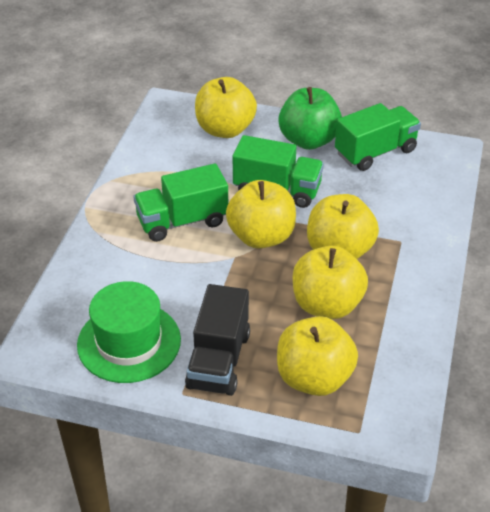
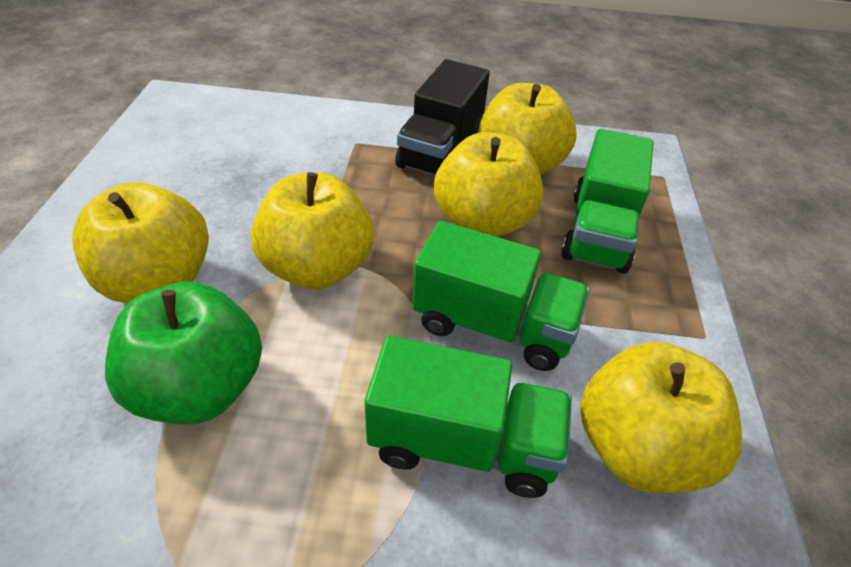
green hat: [77,281,181,383] = 1 -> none = 0

